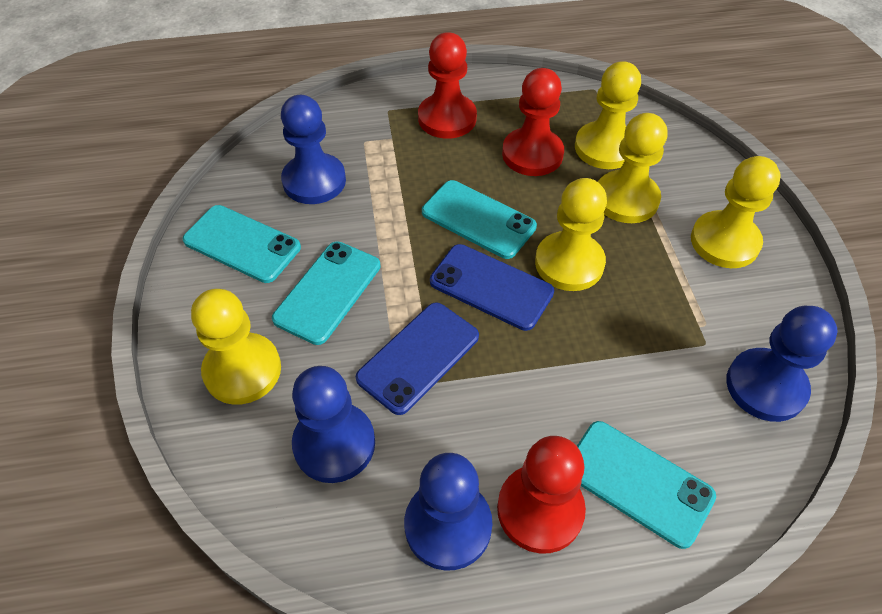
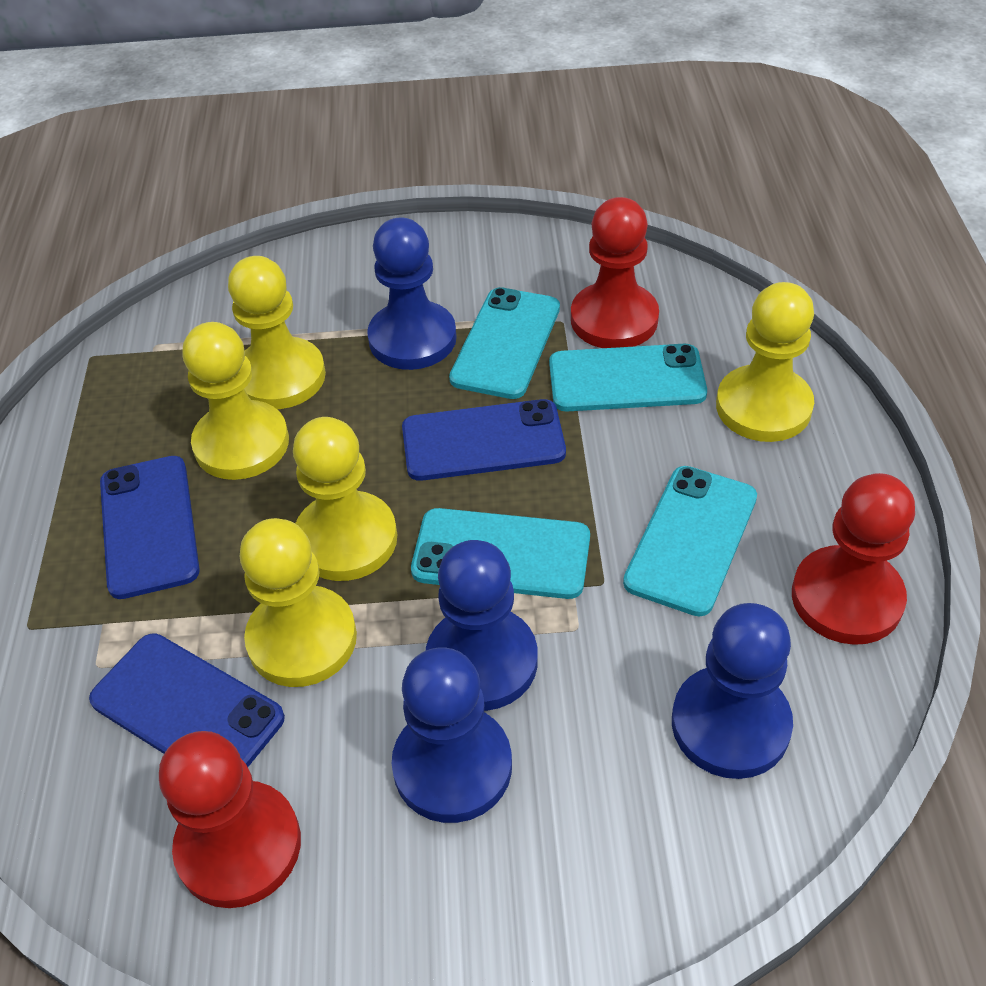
blue phone: [356,302,479,415] [430,244,554,331] = 2 -> [89,633,285,767] [100,456,200,599] [402,399,566,481] = 3

